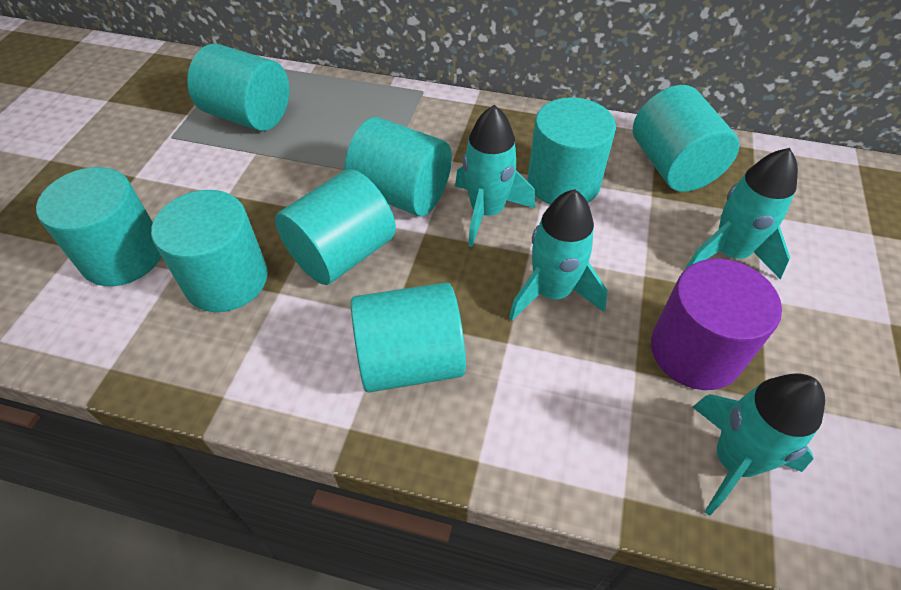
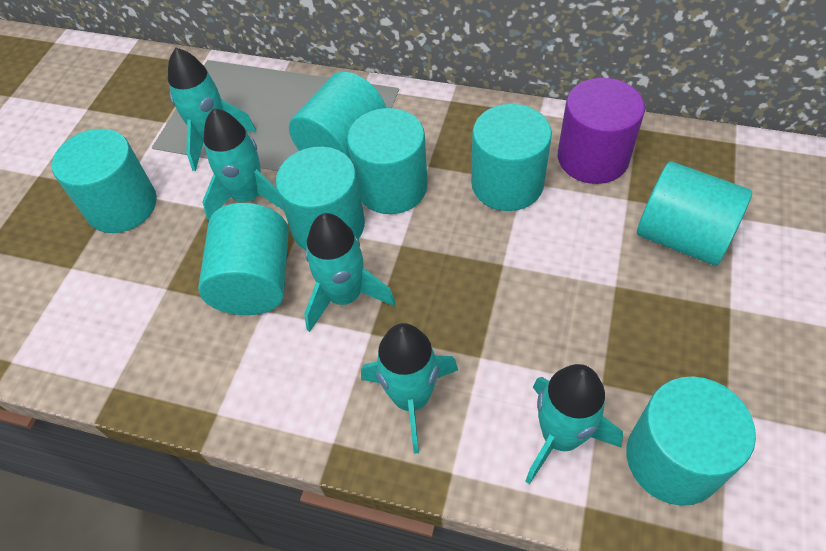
turquoise rocket: [455,105,535,247] [509,189,608,321] [686,148,798,279] [693,373,825,516] = 4 -> [168,48,257,171] [202,108,284,221] [304,213,395,332] [361,323,458,454] [525,364,623,484] = 5

